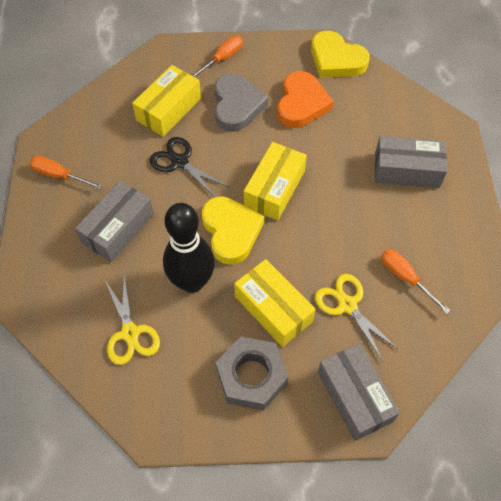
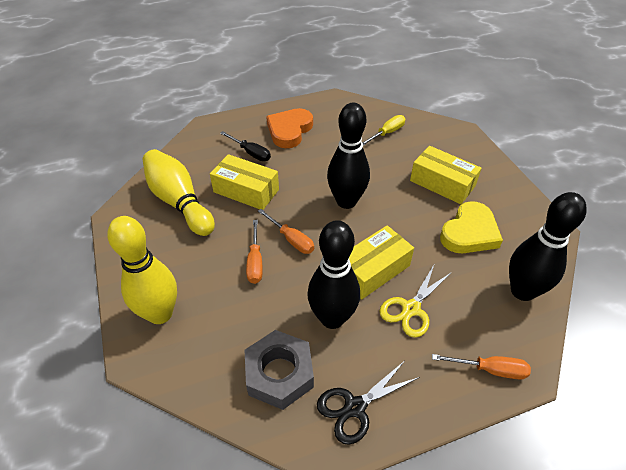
black bowling pin: [163,203,215,293] = 1 -> [307,220,360,329] [327,103,370,209] [509,192,587,301] = 3
black screwdriver: none = 0 -> [220,131,271,161] = 1
grey box: [75,181,154,262] [318,344,400,441] [375,136,447,188] = 3 -> none = 0
grey heart: [214,73,268,132] = 1 -> none = 0
yellow bowling pin: none = 0 -> [108,216,177,324] [143,149,215,236] = 2
yellow heart: [202,196,264,265] [311,31,370,78] = 2 -> [440,201,503,253] = 1
yellow scissors: [105,275,160,365] [315,274,399,361] = 2 -> [379,265,452,338] = 1
yellow screwdriver: none = 0 -> [362,115,405,146] = 1

